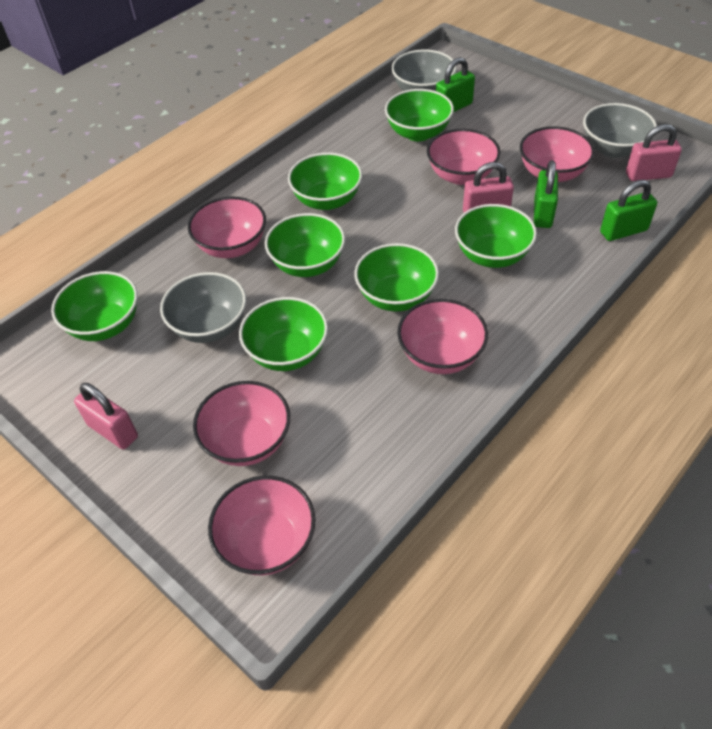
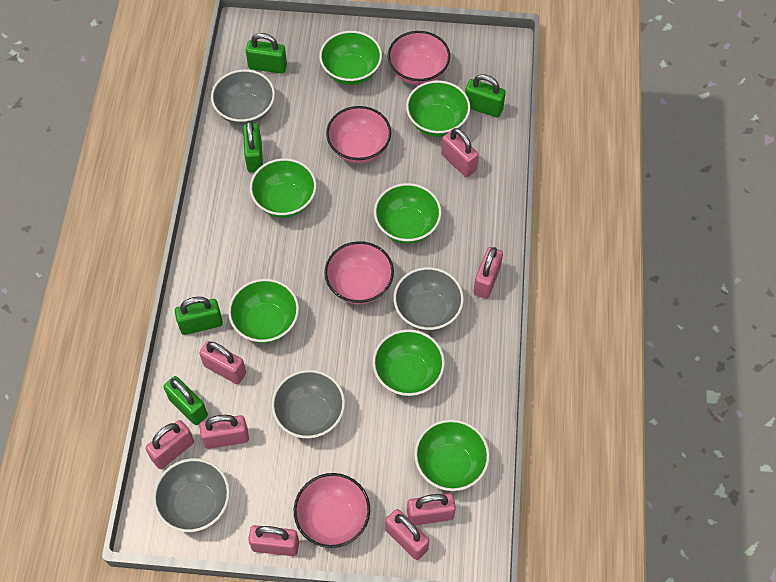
green padlock: [436,57,475,113] [534,160,558,228] [600,180,657,241] = 3 -> [164,376,208,425] [175,297,223,335] [243,121,263,173] [246,33,287,74] [465,74,506,118] = 5
grey bowl: [160,272,246,343] [392,50,457,91] [583,103,657,158] = 3 -> [153,458,230,532] [211,69,275,125] [272,370,345,439] [394,267,464,331] = 4
pink bowl: [188,197,266,258] [193,381,290,466] [208,476,316,575] [397,299,488,374] [427,129,500,185] [520,126,595,182] = 6 -> [294,473,370,548] [324,241,394,304] [326,106,391,163] [388,31,450,85] = 4
pink padlock: [74,383,138,450] [463,162,514,212] [626,124,682,181] = 3 -> [145,420,194,469] [199,341,246,384] [199,415,249,449] [248,525,299,556] [385,509,429,560] [407,493,456,525] [441,128,479,177] [473,247,503,299] = 8

